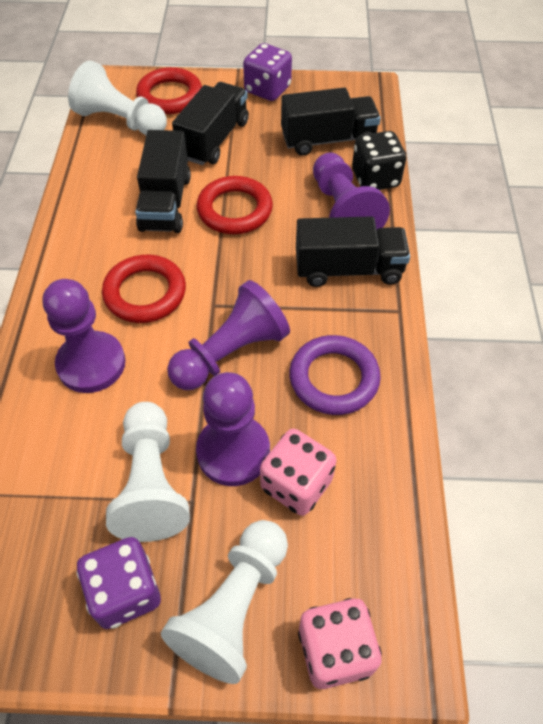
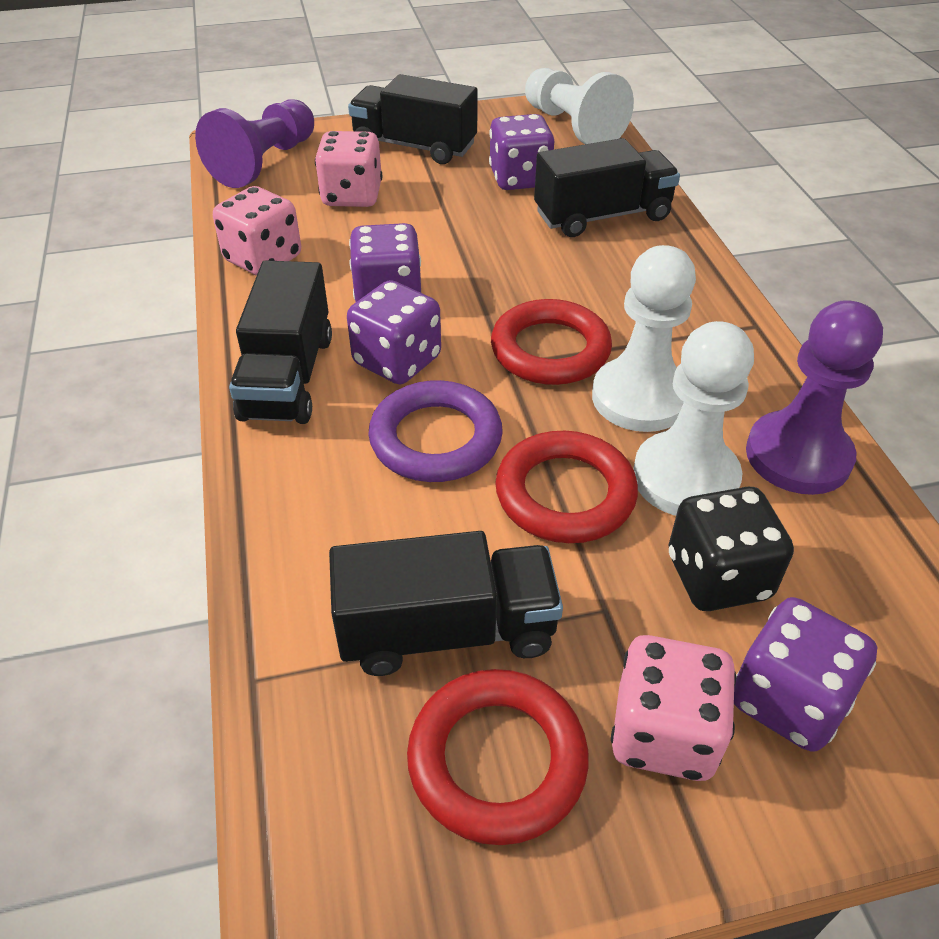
pink dice: [260,429,337,516] [298,598,382,689] = 2 -> [213,186,301,276] [315,131,382,207] [611,635,736,781] = 3
purple dice: [77,537,161,629] [243,43,292,101] = 2 -> [347,280,441,384] [349,223,421,302] [489,114,554,190] [734,597,877,752] = 4
purple pawn: [42,279,126,393] [167,280,290,390] [196,372,270,486] [313,153,390,229] = 4 -> [195,99,314,188] [746,300,883,495] = 2

